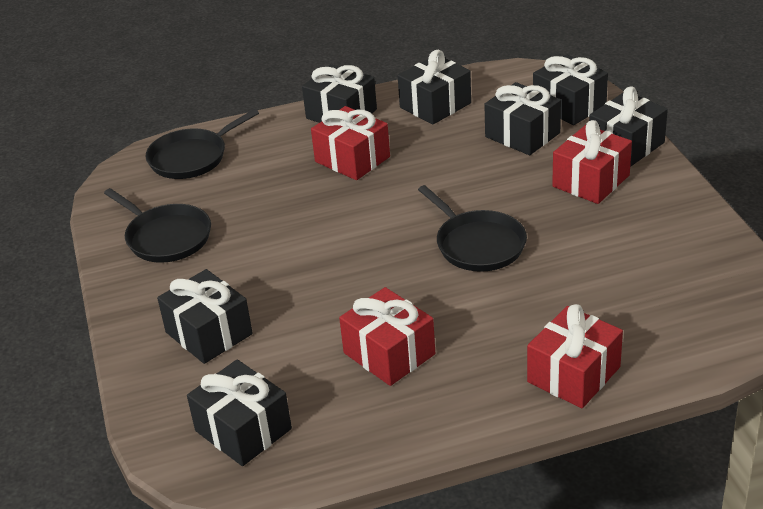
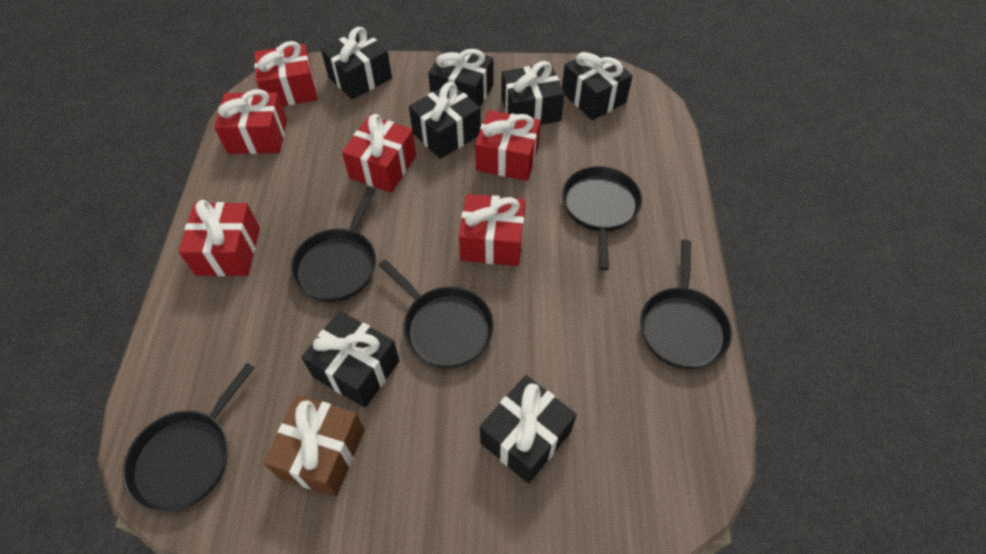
black pan: [104,188,211,263] [146,109,259,179] [418,185,527,272] = 3 -> [122,363,255,512] [290,188,376,302] [379,259,494,368] [562,166,642,271] [640,240,732,369] = 5
brown gift: none = 0 -> [264,395,365,497] = 1
red gift: [311,106,390,180] [339,287,435,386] [527,304,623,408] [552,120,632,204] = 4 -> [179,200,260,276] [214,89,287,154] [254,41,317,106] [342,114,416,193] [459,194,526,266] [475,110,541,181] = 6

